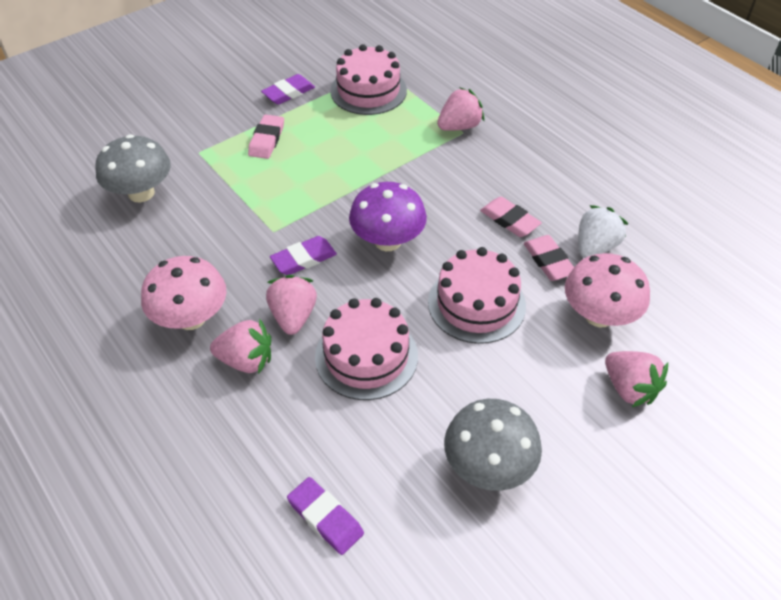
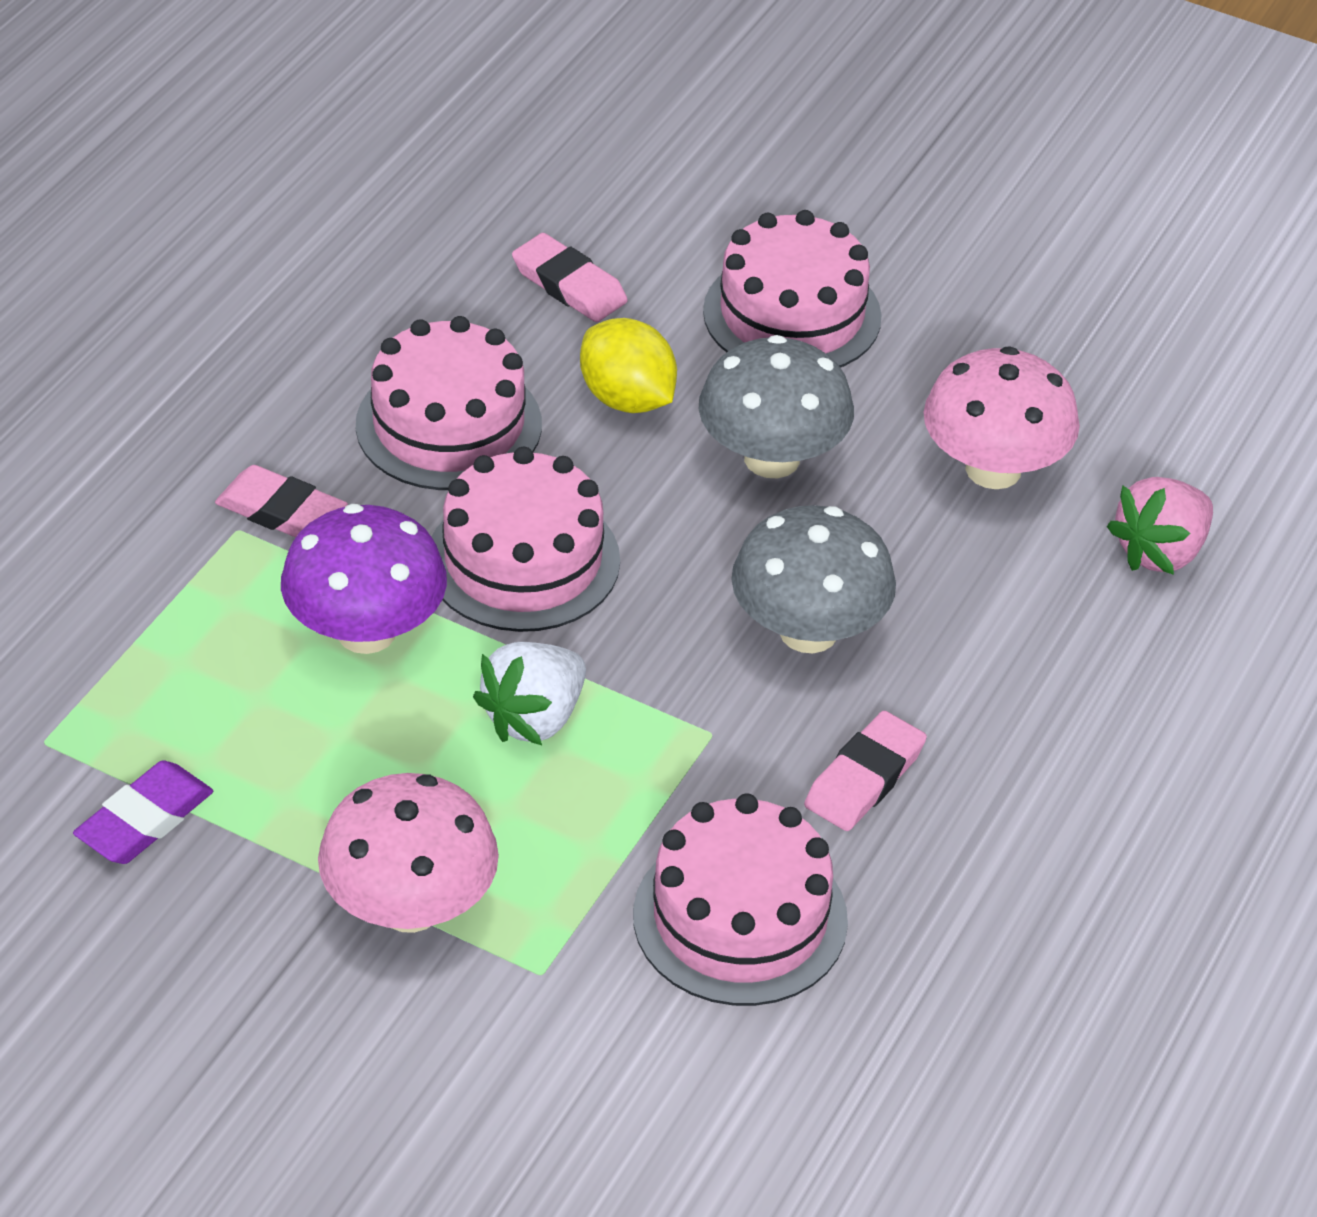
pink cake: [315,298,418,400] [330,44,407,115] [428,247,526,344] = 3 -> [356,316,542,490] [432,447,620,632] [633,793,848,1006] [703,210,882,368] = 4
pink strawberry: [210,319,271,374] [266,275,317,335] [437,87,484,131] [605,351,668,407] = 4 -> [1107,477,1213,575] = 1
purple eraser: [261,74,315,105] [270,236,337,275] [287,477,364,555] = 3 -> [73,761,213,864] = 1
yellow lemon: none = 0 -> [580,318,677,413] = 1

